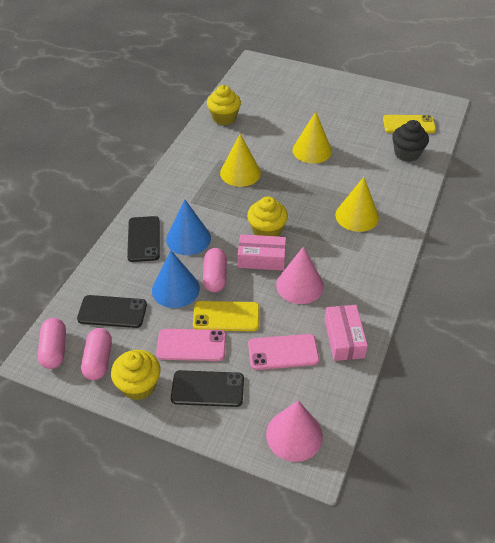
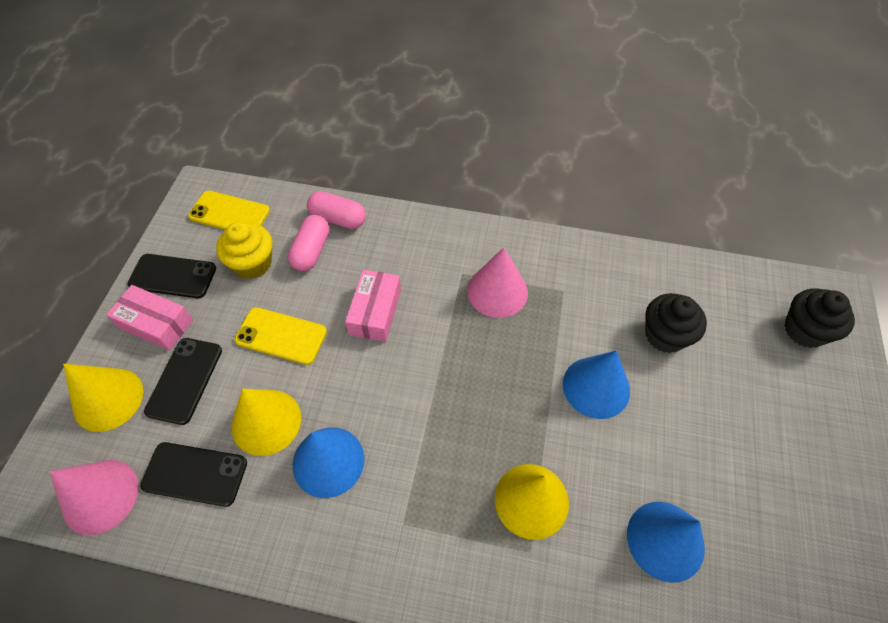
black cupcake: [392,120,429,162] = 1 -> [645,293,707,353] [784,288,855,348] = 2
blue cone: [152,251,200,308] [166,200,211,255] = 2 -> [293,427,365,498] [563,350,630,419] [627,502,705,583] = 3
pink capsule: [38,318,66,369] [81,328,112,380] [203,248,227,292] = 3 -> [288,215,330,271] [307,191,366,229] = 2
pink phone: [156,329,226,361] [248,334,319,370] = 2 -> none = 0
yellow cupcake: [111,350,161,400] [207,85,241,125] [247,196,288,236] = 3 -> [216,222,272,279] = 1

